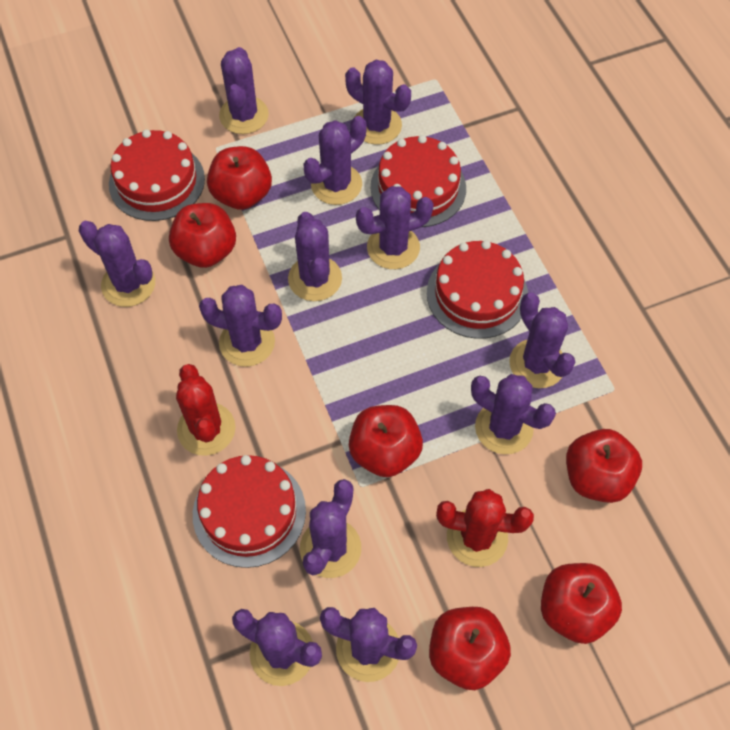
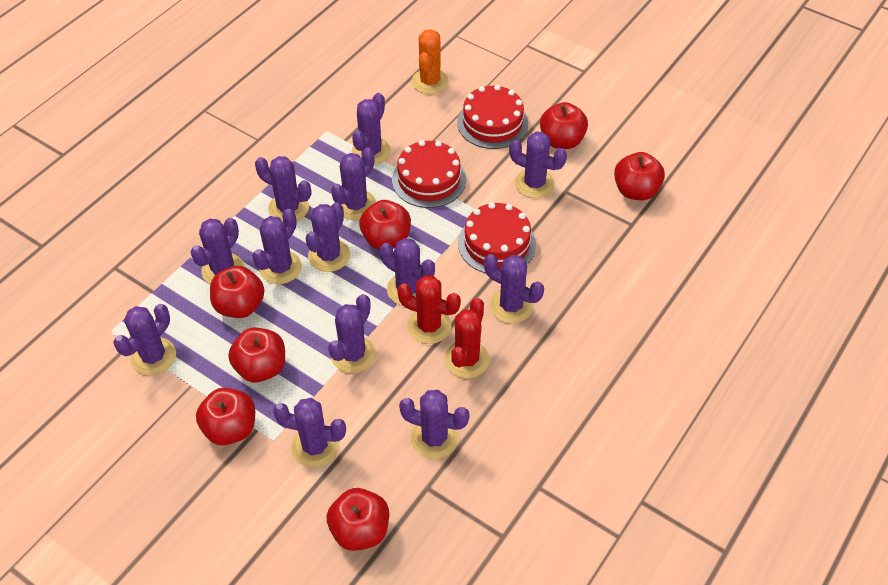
orange cactus: none = 0 -> [412,29,449,94] = 1
purple cactus: [79,221,155,307] [199,285,282,367] [219,47,269,134] [232,609,322,686] [288,212,342,301] [300,479,361,578] [303,116,367,205] [320,607,417,682] [345,60,411,145] [356,186,434,269] [471,374,556,454] [509,293,575,388] = 12 -> [113,304,176,375] [191,218,244,284] [252,209,302,284] [255,156,311,222] [273,398,346,468] [306,202,350,272] [328,294,376,373] [331,148,376,220] [352,93,391,165] [380,238,435,306] [399,390,469,459] [484,254,544,324] [509,132,567,198] = 13
red apple: [169,203,236,268] [207,146,272,210] [349,405,423,477] [429,607,511,690] [541,563,622,644] [566,429,642,503] = 6 -> [196,388,255,445] [210,266,265,318] [228,328,285,382] [327,488,389,551] [359,200,411,250] [540,102,588,149] [614,152,665,200] = 7
red cake: [109,130,205,221] [193,455,306,568] [370,135,466,227] [427,240,528,339] = 4 -> [392,140,466,208] [457,85,528,149] [458,202,536,273] = 3

